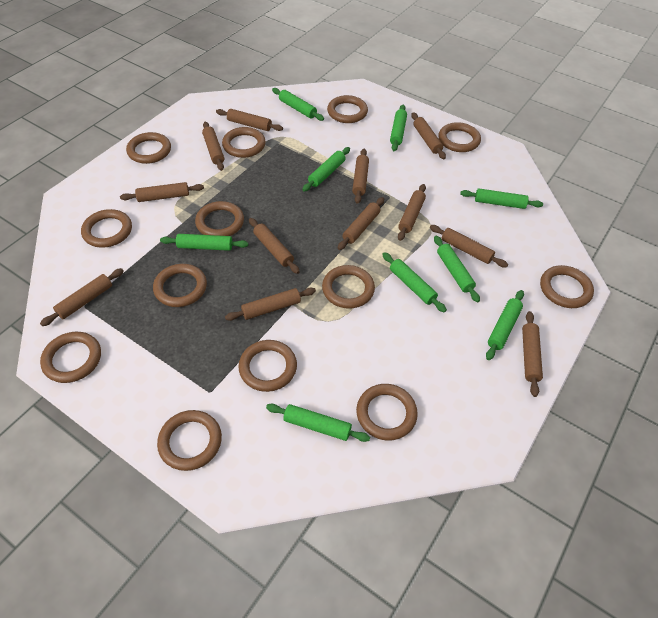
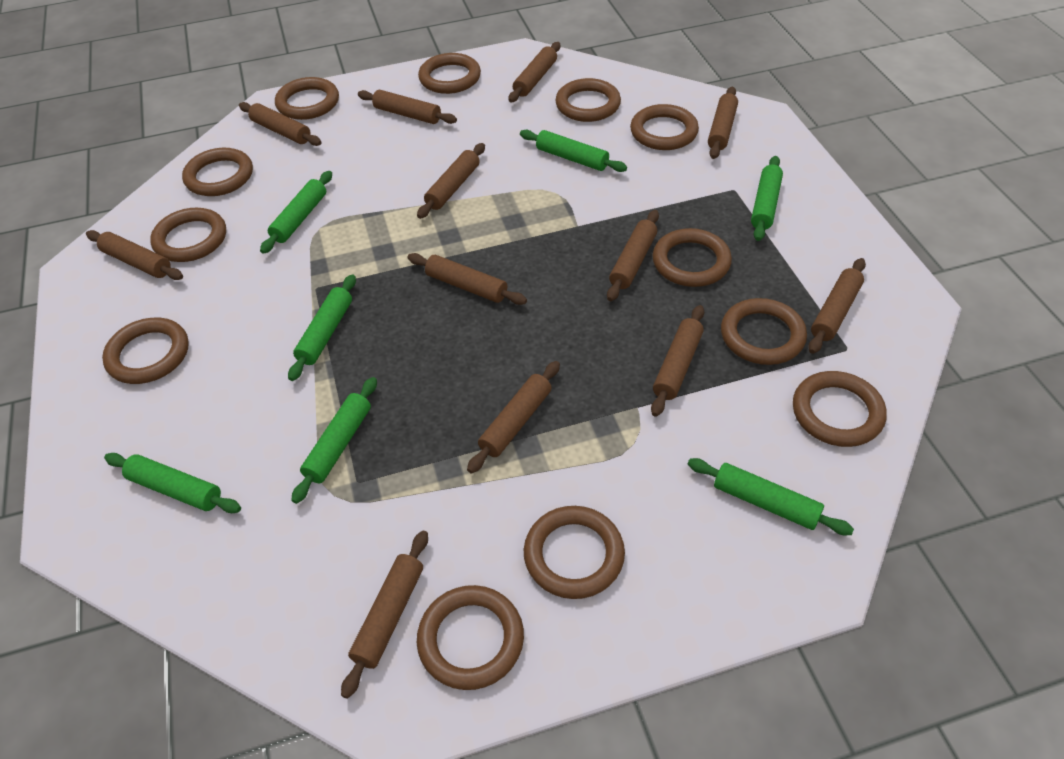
brown ring: [40,332,101,383] [81,209,132,248] [126,132,171,164] [153,264,207,307] [157,410,222,471] [195,201,244,236] [222,127,266,158] [238,340,297,392] [322,265,375,309] [327,95,368,123] [356,384,418,441] [438,122,481,152] [540,265,594,308] = 13 -> [102,318,189,384] [150,208,226,262] [182,148,253,196] [275,77,339,120] [417,585,524,690] [418,53,481,94] [524,506,625,599] [555,78,621,122] [630,104,699,150] [653,228,732,287] [721,298,807,365] [793,371,887,447] = 12
green rolling pin: [160,234,248,251] [266,404,370,442] [272,88,324,121] [302,147,350,191] [382,252,447,313] [390,105,407,151] [434,236,480,303] [460,188,543,209] [486,290,524,360] = 9 -> [104,453,241,513] [260,171,332,254] [288,274,356,381] [291,377,377,504] [520,130,627,172] [688,458,854,535] [751,156,783,241] = 7

